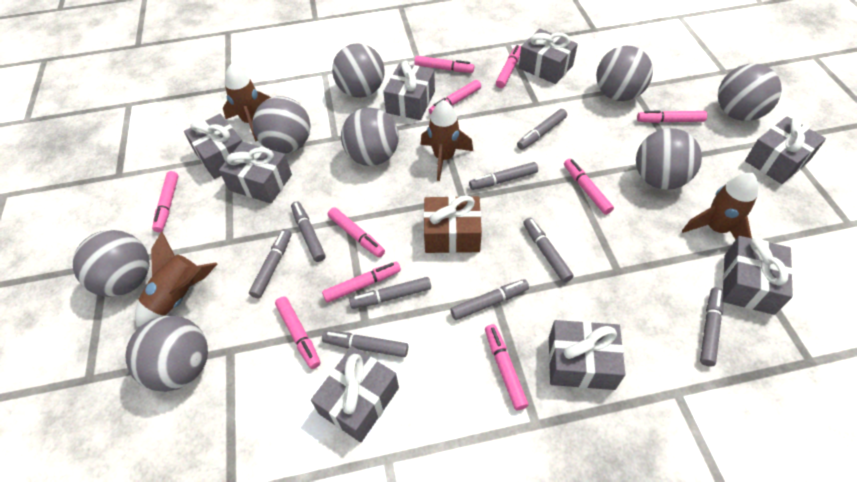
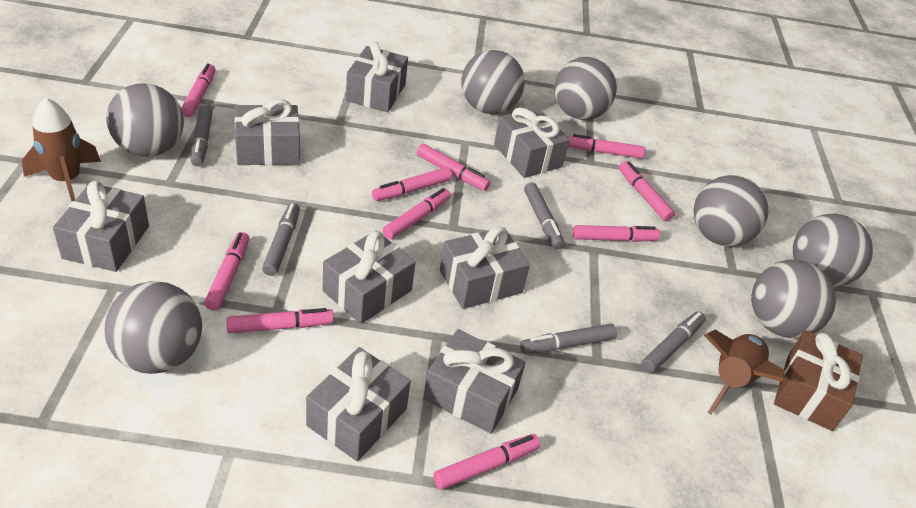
brown rocket: [135,232,217,327] [223,64,271,142] [421,100,473,181] [682,173,758,240] = 4 -> [22,97,101,202] [704,329,784,415] = 2
grey ball: [73,230,149,297] [126,316,208,392] [253,96,311,154] [332,43,385,98] [341,108,399,166] [596,46,653,101] [636,128,702,190] [718,64,782,121] = 8 -> [104,281,202,374] [106,83,184,157] [462,50,524,114] [554,57,617,120] [693,175,768,247] [751,260,836,338] [793,214,873,287] = 7
grey marker: [249,229,292,299] [291,201,326,262] [322,331,408,357] [349,277,431,309] [450,279,529,320] [469,162,538,190] [517,109,567,150] [523,218,574,283] [700,287,723,367] = 9 -> [191,105,213,166] [262,203,300,276] [520,324,617,354] [524,183,564,249] [641,311,705,373] = 5

